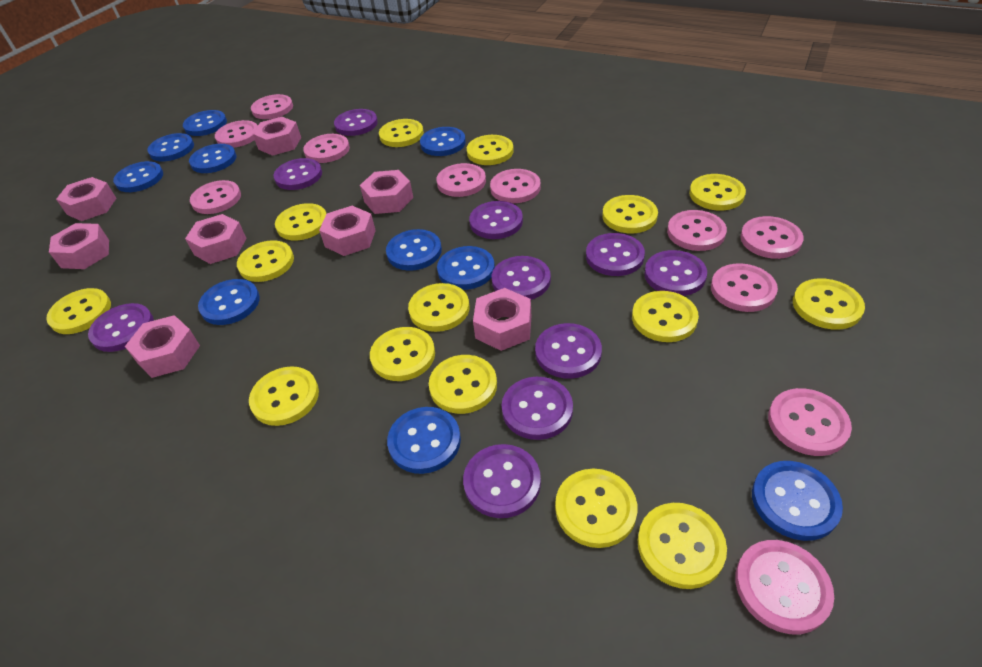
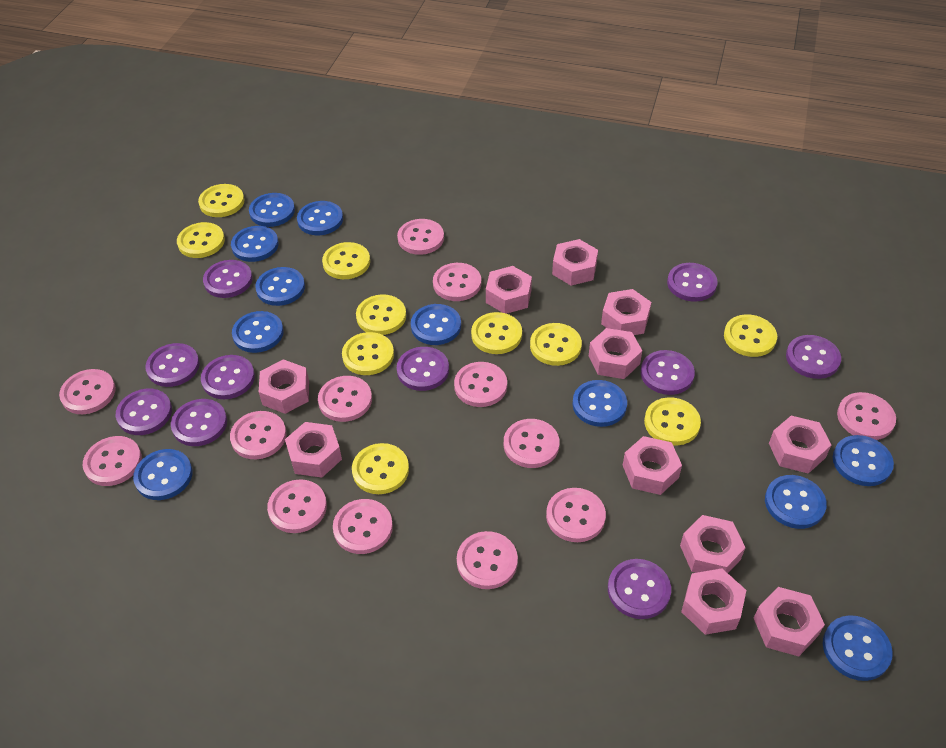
blue button: [113,161,163,192] [147,133,194,161] [183,110,227,136] [189,144,236,173] [198,279,260,325] [386,229,442,271] [387,407,461,474] [420,127,466,156] [437,246,495,290] [752,461,843,541] = 10 -> [133,449,193,500] [231,226,279,262] [232,311,284,353] [249,193,295,227] [255,267,305,306] [297,201,343,235] [411,304,461,345] [572,380,627,427] [765,475,827,529] [823,615,893,681] [833,435,894,486] = 11
pink button: [190,180,241,214] [215,120,258,148] [251,94,293,119] [303,134,350,163] [436,163,486,197] [490,169,541,203] [667,210,727,251] [711,263,778,312] [735,540,834,634] [741,216,804,259] [768,388,852,456] = 11 -> [59,369,116,414] [83,436,142,486] [230,411,286,459] [267,479,327,533] [318,376,372,422] [333,499,393,554] [397,219,444,255] [433,263,481,301] [454,362,507,407] [457,531,518,589] [504,419,559,468] [546,488,606,542] [837,392,896,440] = 13
pink nut: [49,223,109,269] [56,177,117,221] [125,315,200,378] [185,214,247,264] [253,117,301,156] [319,206,376,256] [360,170,413,214] [473,288,531,351] = 8 -> [259,359,309,414] [285,422,342,478] [486,266,532,314] [552,239,598,286] [589,328,642,379] [601,289,651,335] [623,436,682,495] [680,515,745,573] [681,568,746,635] [754,587,825,657] [769,416,831,474] = 11
yellow button: [46,288,111,334] [237,240,294,282] [249,366,319,426] [275,203,326,240] [370,327,435,381] [379,119,424,147] [408,283,469,332] [429,355,497,414] [467,135,514,165] [555,469,637,548] [602,195,658,233] [632,291,699,342] [638,503,727,589] [689,174,746,211] [793,278,865,330] = 15 -> [177,222,225,258] [198,184,244,217] [322,242,370,279] [342,332,394,375] [352,443,409,494] [356,294,406,335] [471,312,522,354] [530,323,582,366] [644,397,701,446] [724,314,777,357] = 10

